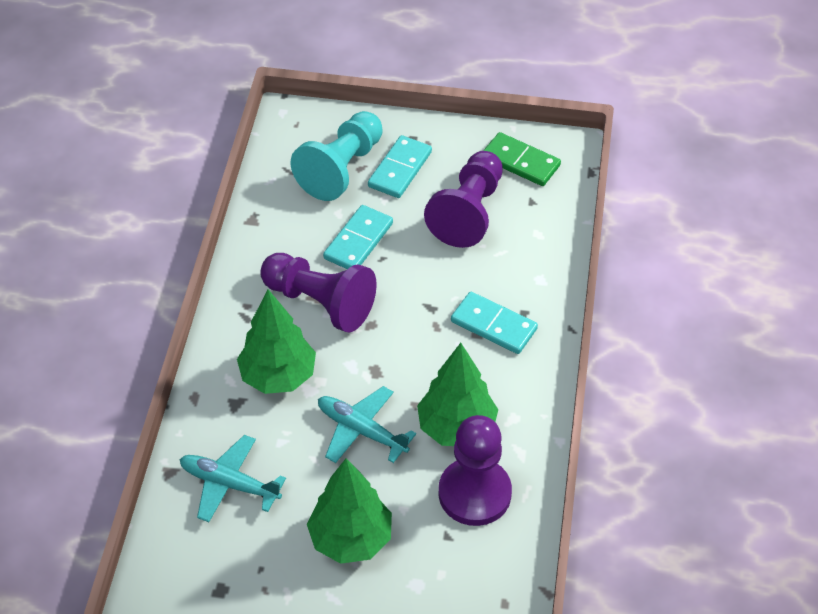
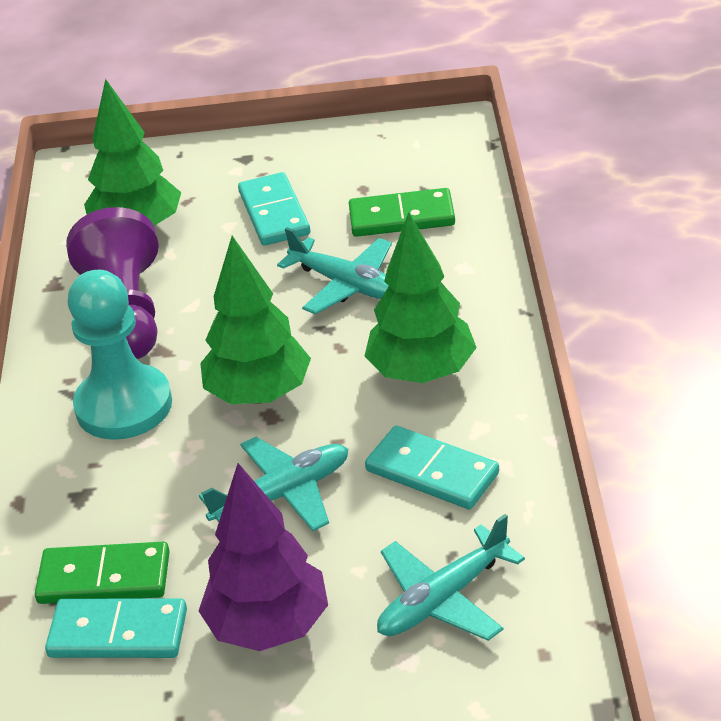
green domino: [483,132,561,186] = 1 -> [35,542,170,604] [349,188,455,237] = 2
purple pawn: [260,253,377,333] [424,151,503,248] [438,415,512,526] = 3 -> [66,207,159,359] = 1
purple tree: none = 0 -> [199,463,328,651] = 1
turquoise plane: [180,435,286,522] [318,386,416,463] = 2 -> [199,437,348,531] [277,227,392,314] [377,514,525,641] = 3

